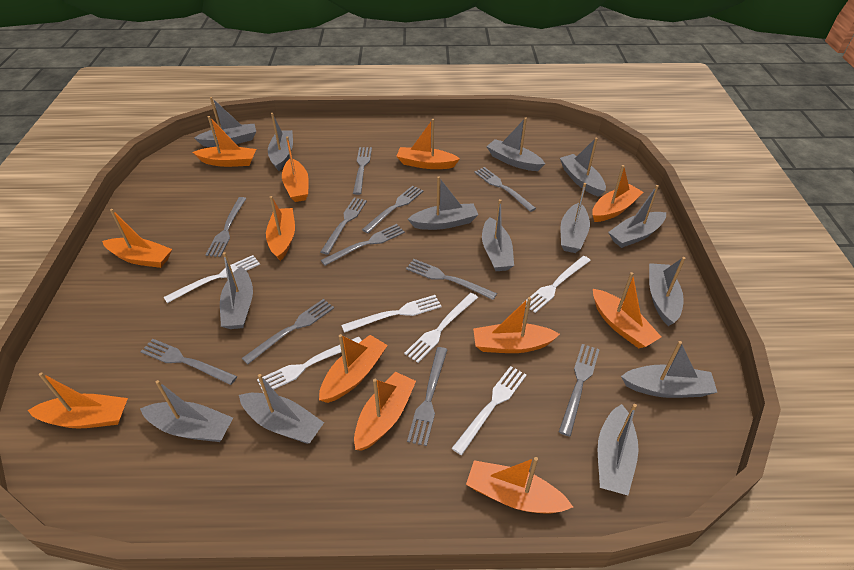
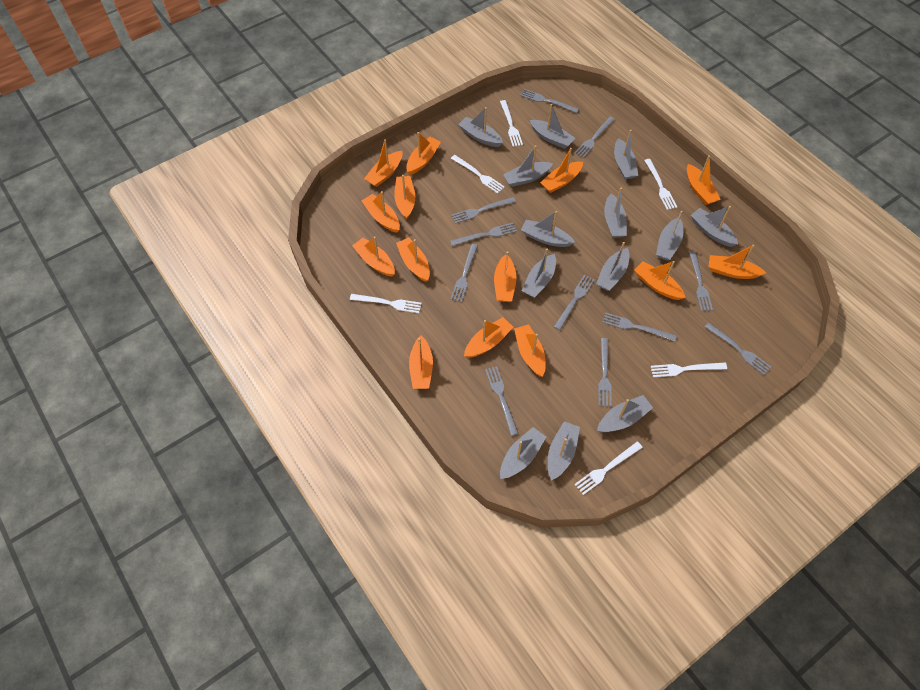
grey boat: [140,380,233,442] [194,97,256,147] [220,252,253,329] [239,374,324,444] [268,113,293,171] [408,176,478,230] [482,199,514,271] [486,117,545,171] [560,138,606,197] [561,183,590,253] [598,404,639,495] [608,185,666,248] [621,341,717,398] [649,257,685,326] = 14 -> [458,107,503,147] [500,427,546,479] [503,145,553,187] [521,211,575,247] [522,249,556,298] [530,104,575,149] [548,421,580,480] [596,242,629,291] [597,395,653,432] [604,188,627,238] [614,130,638,179] [656,211,683,260] [691,206,738,247] = 13
orange boat: [27,372,128,429] [102,209,172,268] [193,116,256,167] [266,196,295,261] [282,136,309,202] [319,334,388,403] [354,372,416,451] [396,119,460,169] [466,457,573,513] [473,297,560,353] [592,165,643,222] [593,272,661,348] = 12 -> [352,237,395,277] [361,191,400,233] [364,139,402,187] [394,175,415,219] [396,238,430,282] [406,132,441,175] [409,335,433,389] [464,317,513,358] [494,251,517,302] [514,324,546,377] [540,148,583,193] [634,261,686,300] [687,155,721,205] [708,245,766,279] = 14

